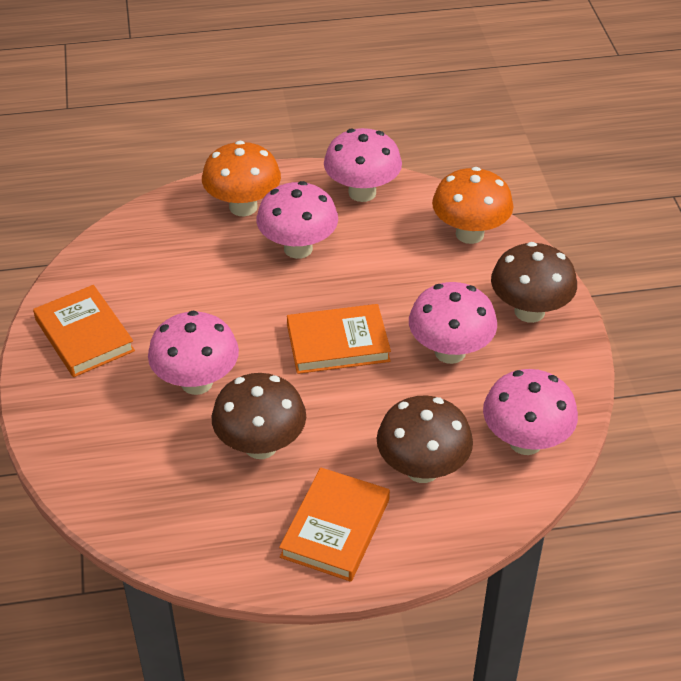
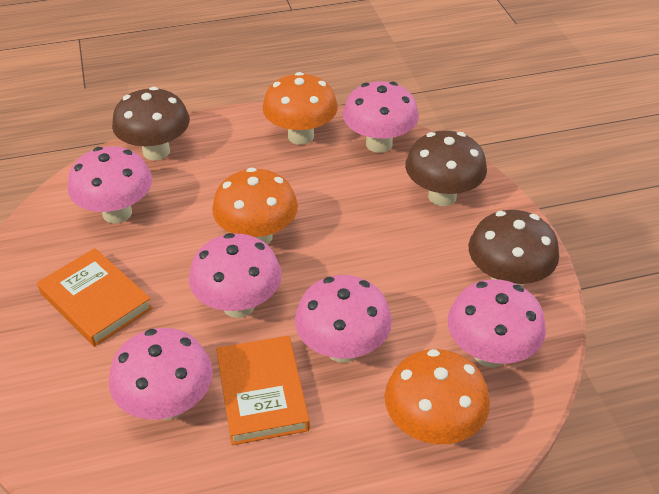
orange book: [33,285,135,377] [279,467,390,582] [287,304,391,374] = 3 -> [37,248,153,347] [216,336,310,445] = 2
orange mushroom: [202,141,281,216] [432,167,514,244] = 2 -> [212,168,298,245] [262,72,338,145] [385,349,490,444] = 3
pink mushroom: [148,311,239,395] [257,181,338,259] [324,128,402,202] [409,282,497,364] [483,369,578,455] = 5 -> [68,146,152,223] [109,328,213,420] [189,233,282,318] [295,275,392,363] [343,81,419,153] [448,279,546,368] = 6

